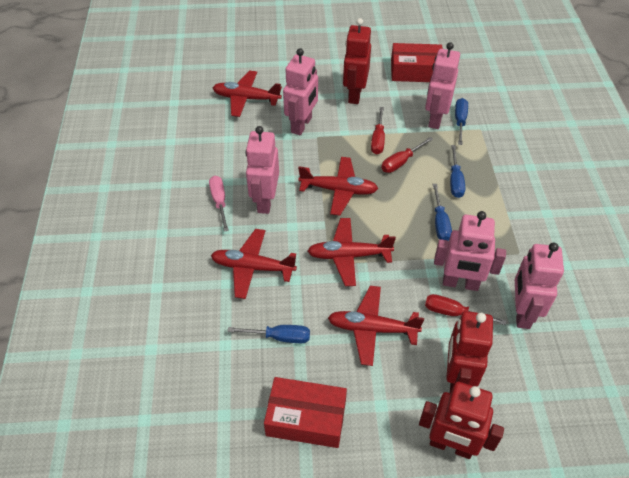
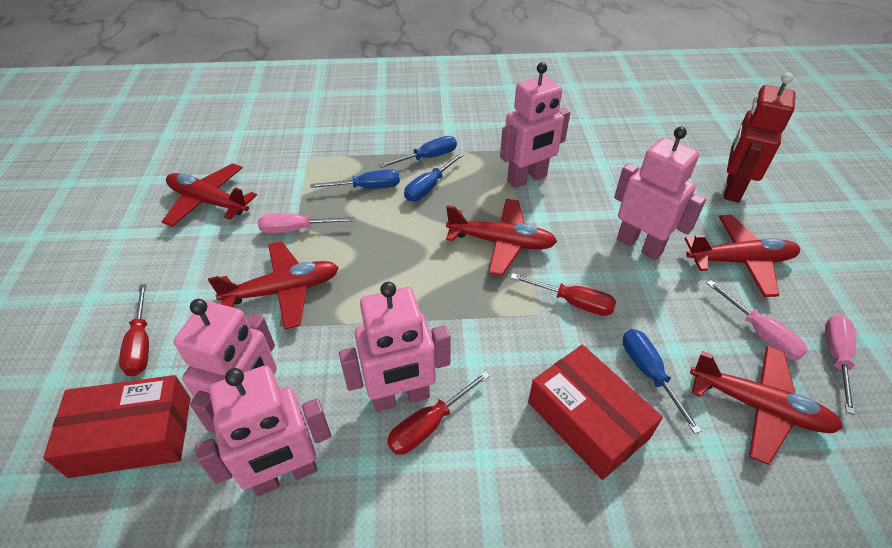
pink screwdriver: [209,176,229,232] = 1 -> [258,213,355,233] [707,280,808,360] [825,314,856,415] = 3
red robot: [343,18,371,104] [419,382,504,459] [446,311,493,393] = 3 -> [724,73,796,203] = 1

